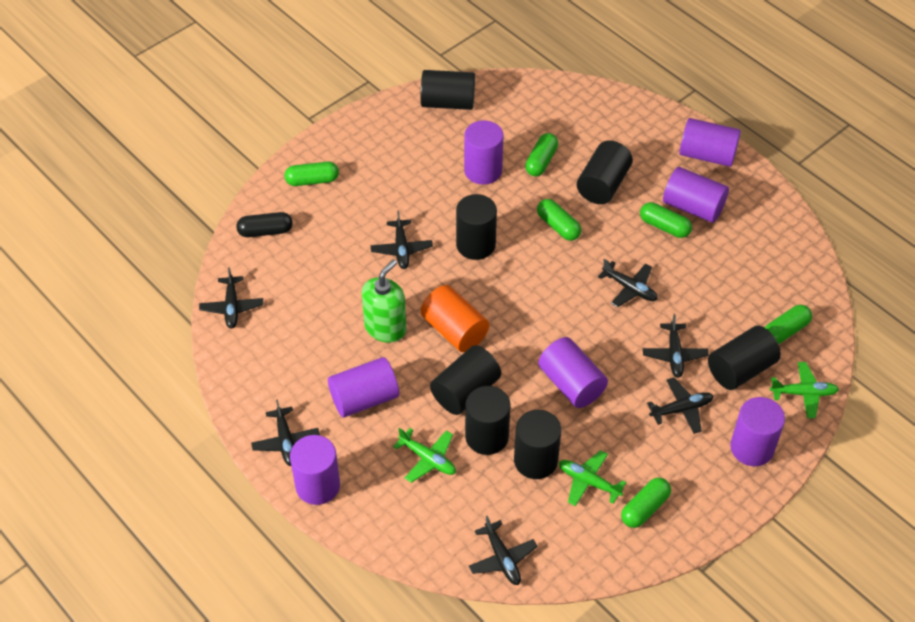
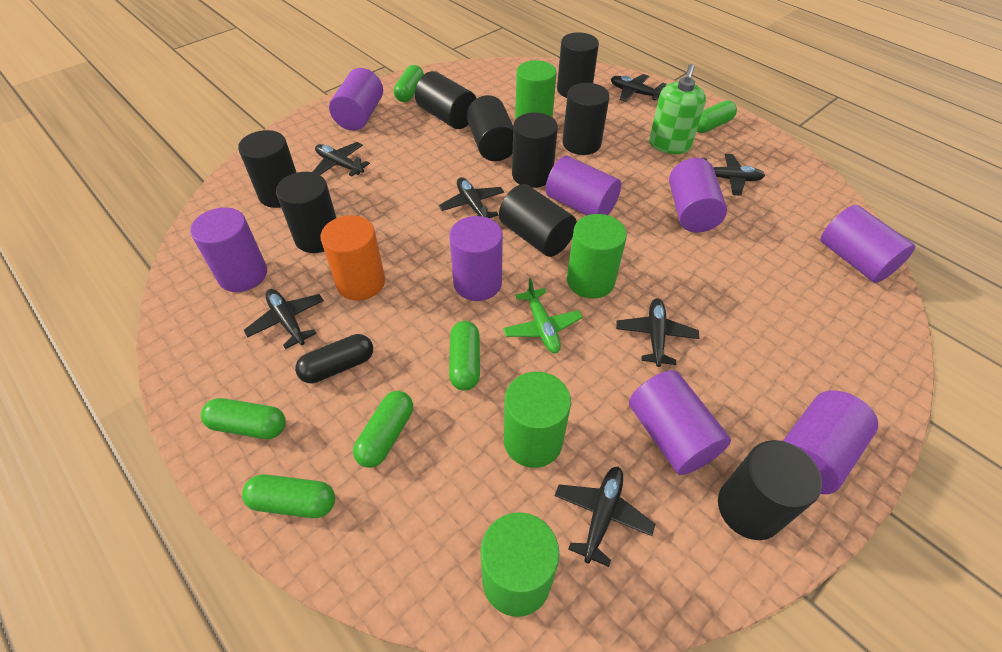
black cylinder: [421,70,475,110] [430,345,501,415] [456,194,497,260] [465,386,511,455] [514,410,561,479] [577,140,633,204] [708,326,781,390] = 7 -> [238,130,297,208] [276,172,336,253] [415,71,477,129] [467,95,513,161] [499,184,577,257] [512,113,558,188] [557,32,599,98] [562,83,609,155] [718,440,822,540] = 9
green cylinder: none = 0 -> [481,512,560,617] [504,372,571,468] [515,60,557,120] [567,214,627,298] = 4
green plane: [393,428,456,483] [559,450,626,506] [770,362,839,418] = 3 -> [503,278,583,353] = 1
purple cylinder: [290,435,340,505] [328,357,399,417] [464,120,504,185] [538,337,608,408] [663,167,729,223] [679,118,741,167] [730,397,785,466] = 7 -> [190,207,267,292] [329,68,383,131] [449,216,503,301] [546,156,621,215] [629,370,731,475] [669,158,727,232] [783,390,878,494] [821,205,915,283] = 8

